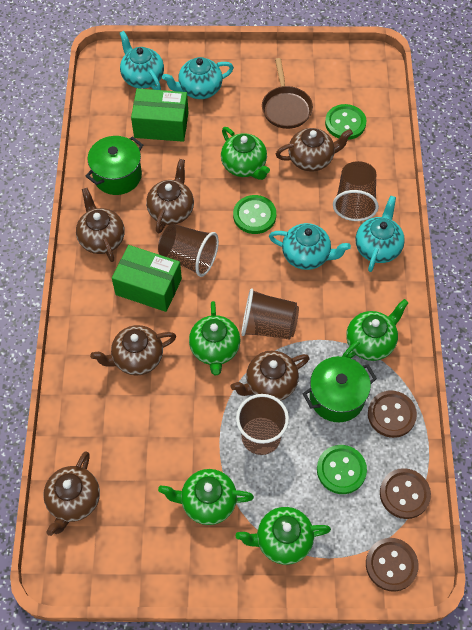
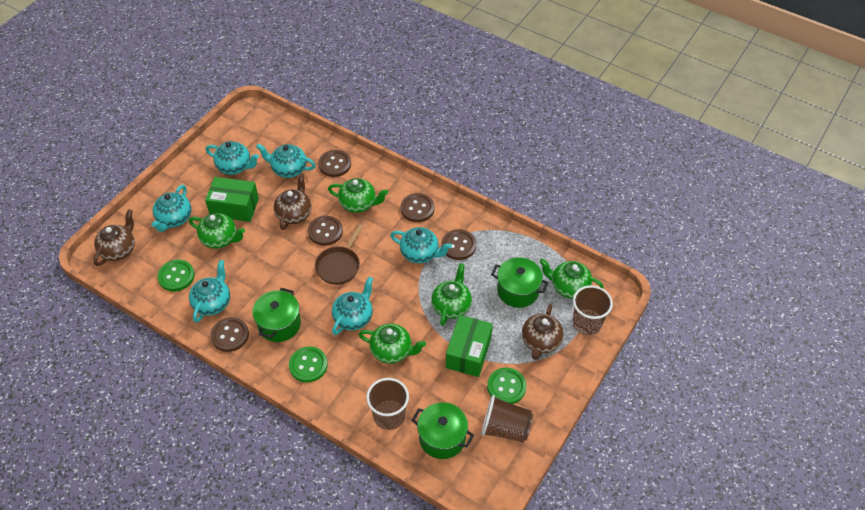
brown button: [366,538,419,592] [368,391,417,438] [380,468,431,519] = 3 -> [210,317,249,352] [308,216,343,246] [318,150,351,177] [400,193,434,222] [441,229,476,260] = 5
brown cup: [158,224,219,277] [236,394,289,455] [241,289,299,340] [333,161,379,221] = 4 -> [366,378,409,430] [481,395,533,443] [572,285,613,335] = 3
brown teapot: [43,451,100,536] [76,188,125,262] [90,325,176,375] [146,159,194,233] [231,351,310,401] [276,128,353,172] = 6 -> [93,209,135,266] [274,173,311,230] [522,304,564,360] = 3
green pot: [86,136,143,195] [303,356,377,422] = 2 -> [252,288,301,342] [412,402,474,459] [491,257,549,308] = 3
turquoise teapot: [120,31,164,90] [162,57,234,99] [269,223,351,270] [355,196,405,272] = 4 -> [151,185,192,232] [189,260,230,323] [206,141,259,175] [256,143,316,178] [332,277,373,335] [390,227,452,263] = 6

